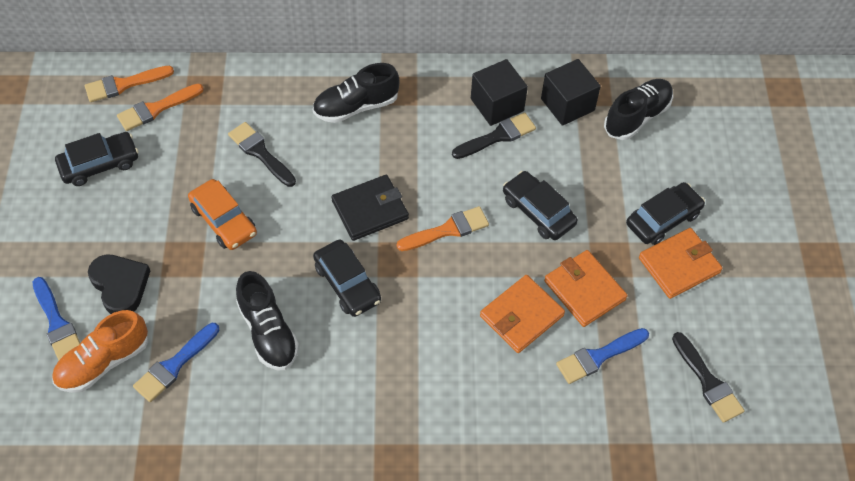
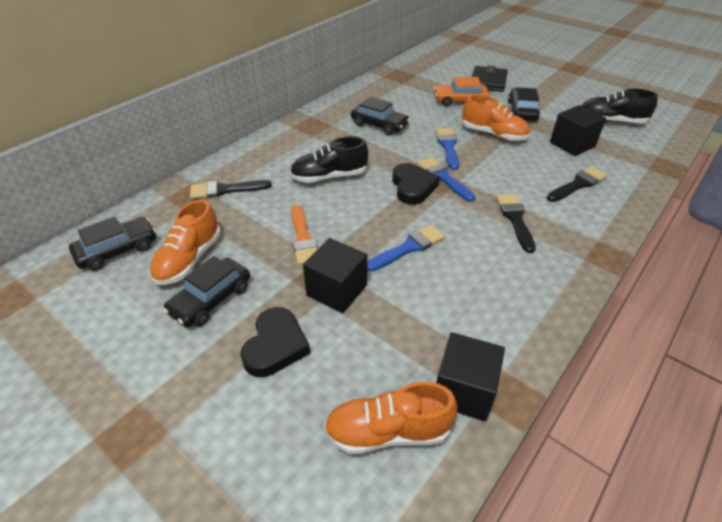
black cube: [471,59,528,126] [541,59,601,126] = 2 -> [303,238,367,313] [436,332,505,421] [550,105,606,156] = 3
black heart: [88,255,150,314] = 1 -> [241,307,310,377] [392,163,440,205] = 2
black shoe: [236,271,299,370] [313,63,399,123] [604,79,673,140] = 3 -> [290,136,368,183] [582,89,658,123] = 2
orange brush: [85,66,174,102] [117,84,204,131] [397,206,489,251] = 3 -> [291,205,318,266] = 1
orange shoe: [52,310,148,393] = 1 -> [150,199,221,285] [324,382,457,454] [462,95,530,141] = 3
orange wallet: [480,275,565,353] [544,250,627,327] [639,228,723,299] = 3 -> none = 0

